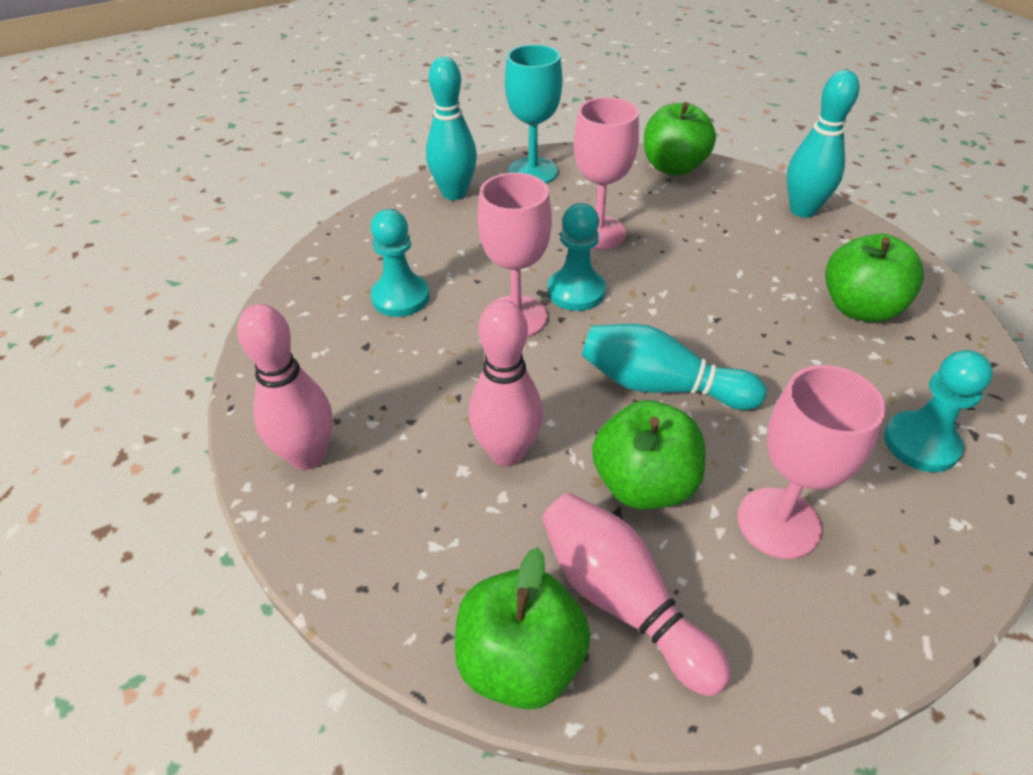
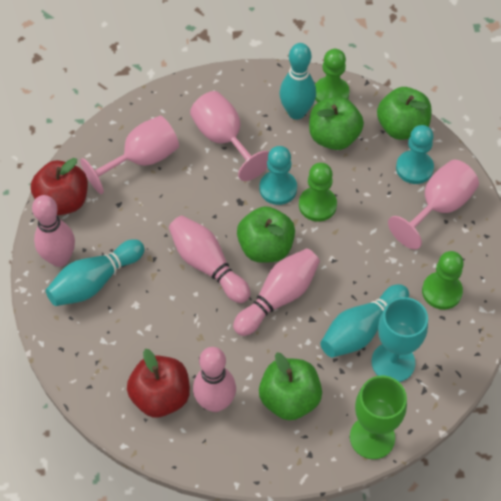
green goblet: none = 0 -> [350,376,407,459] = 1
green pawn: none = 0 -> [299,163,337,222] [315,49,350,102] [422,251,464,310] = 3
pink bowling pin: [237,304,333,470] [469,300,543,467] [542,493,731,696] = 3 -> [32,195,75,267] [169,216,251,303] [193,347,236,412] [233,248,320,336] = 4
red apple: none = 0 -> [31,158,88,216] [127,349,190,417] = 2
turquoise pawn: [371,209,430,317] [548,203,606,311] [884,350,993,472] = 3 -> [259,146,297,205] [396,125,434,184] = 2

